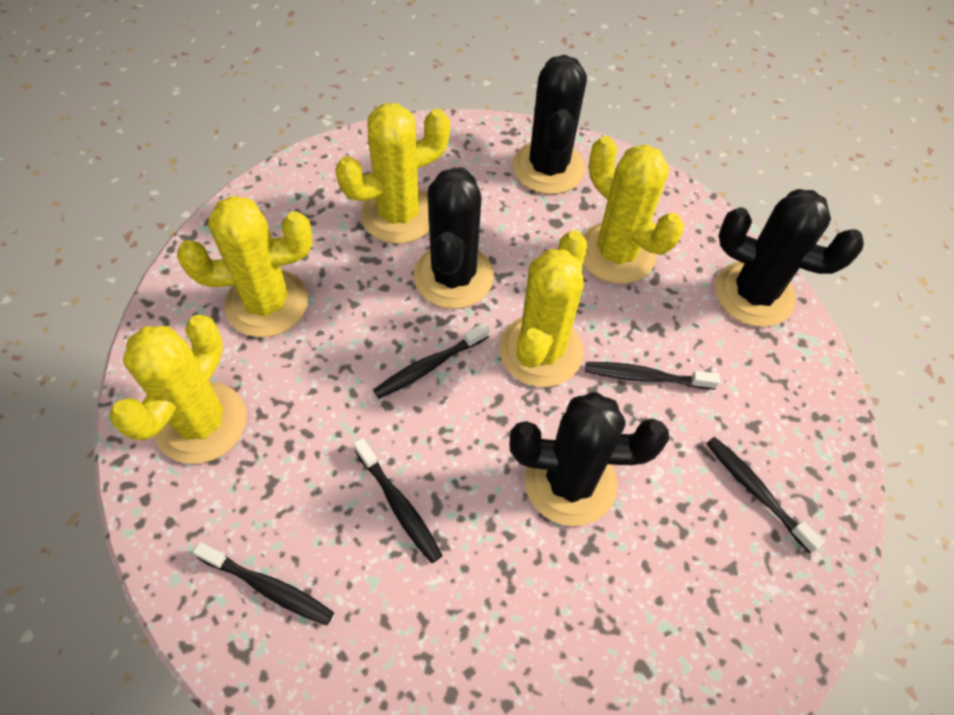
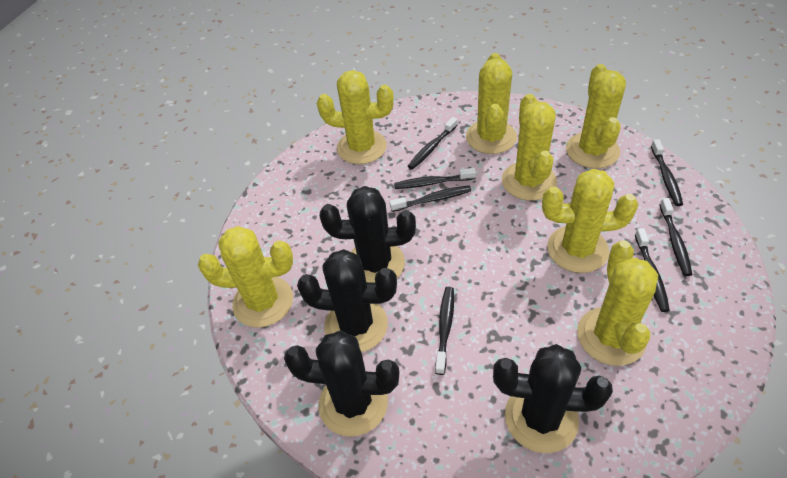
black toothbrush: [193,542,334,625] [353,438,443,563] [373,323,489,399] [585,362,720,390] [706,437,824,553] = 5 -> [389,185,472,212] [394,168,476,189] [408,117,458,169] [435,287,454,375] [635,228,670,312] [651,139,683,206] [659,198,692,276] = 7
yellow cactus: [109,315,247,464] [177,196,313,337] [335,103,450,244] [499,230,587,387] [583,136,684,284] = 5 -> [198,226,293,328] [317,70,394,164] [466,53,517,154] [502,94,557,201] [542,169,638,273] [566,64,626,169] [577,240,658,366] = 7

